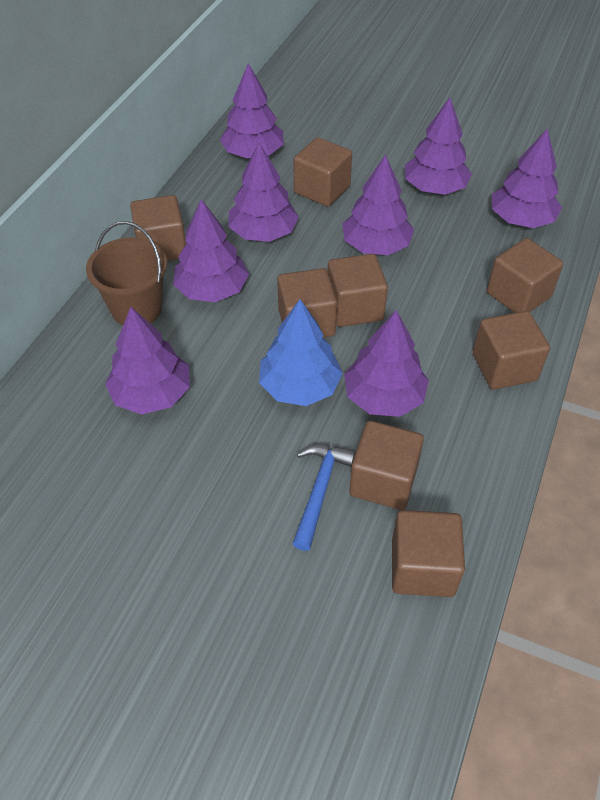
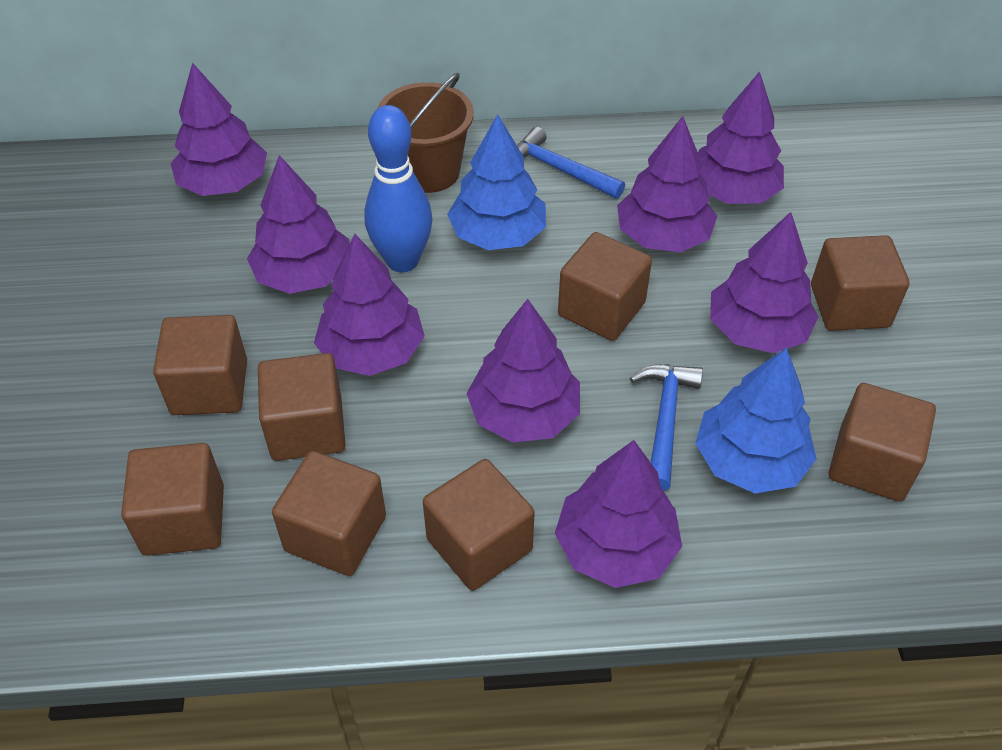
blue bowling pin: none = 0 -> [364,105,433,272] = 1
blue hammer: [292,445,356,551] = 1 -> [517,127,625,199] [630,364,703,491] = 2
blue tree: [259,299,343,406] = 1 -> [447,114,546,250] [695,348,817,493] = 2

